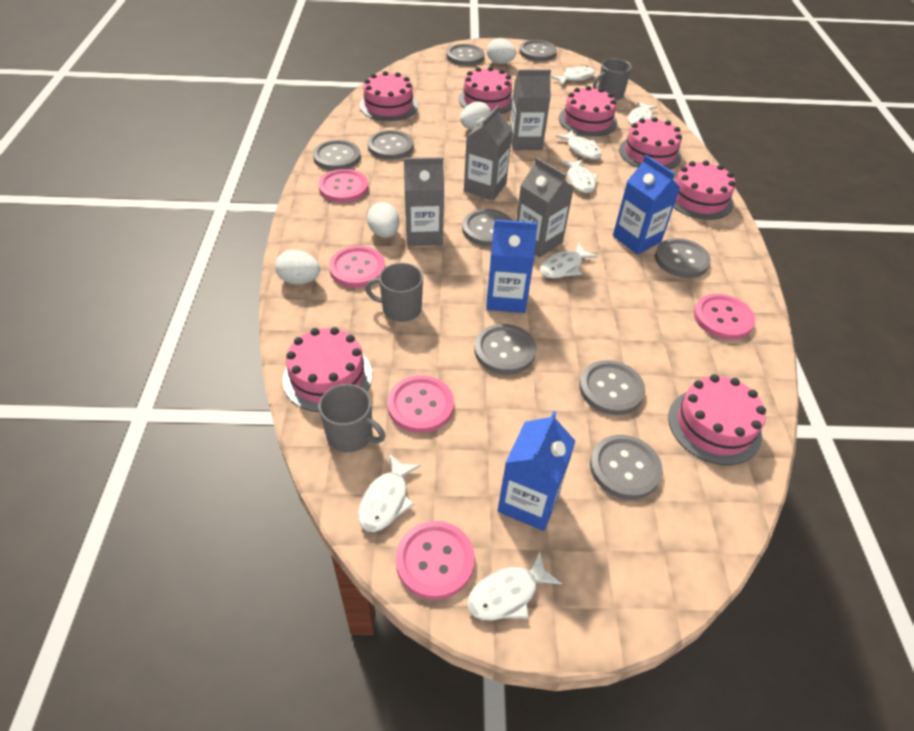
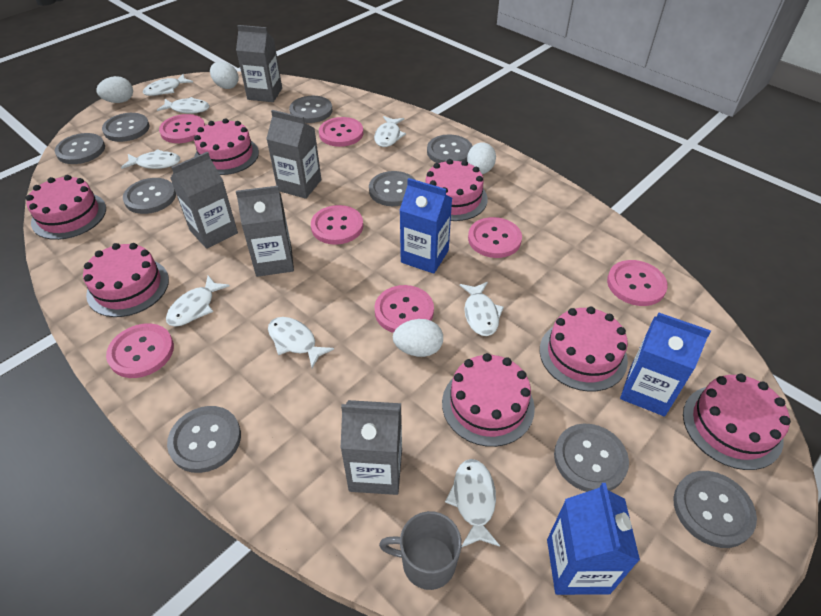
grey carton: [404,157,444,246] [464,105,512,201] [510,69,551,150] [516,157,574,257] = 4 -> [170,152,238,249] [236,25,282,102] [236,186,294,277] [266,110,322,199] [340,400,402,495] = 5
grey mug: [319,384,385,452] [365,263,423,322] [593,59,632,100] = 3 -> [379,511,462,590] = 1
pink button: [318,169,368,203] [329,246,385,288] [388,375,454,433] [395,521,475,600] [694,294,755,340] = 5 -> [106,324,174,378] [159,114,205,143] [311,205,363,245] [319,117,363,147] [375,285,434,333] [468,217,522,258] [607,260,668,306] = 7
white fish: [358,454,421,532] [467,551,562,621] [540,242,598,279] [551,66,595,86] [555,130,602,159] [561,159,598,193] [628,101,658,126] = 7 -> [121,149,180,169] [143,74,193,96] [157,97,210,114] [166,276,230,327] [268,317,334,368] [374,116,406,147] [445,459,500,548] [460,282,504,336] = 8

